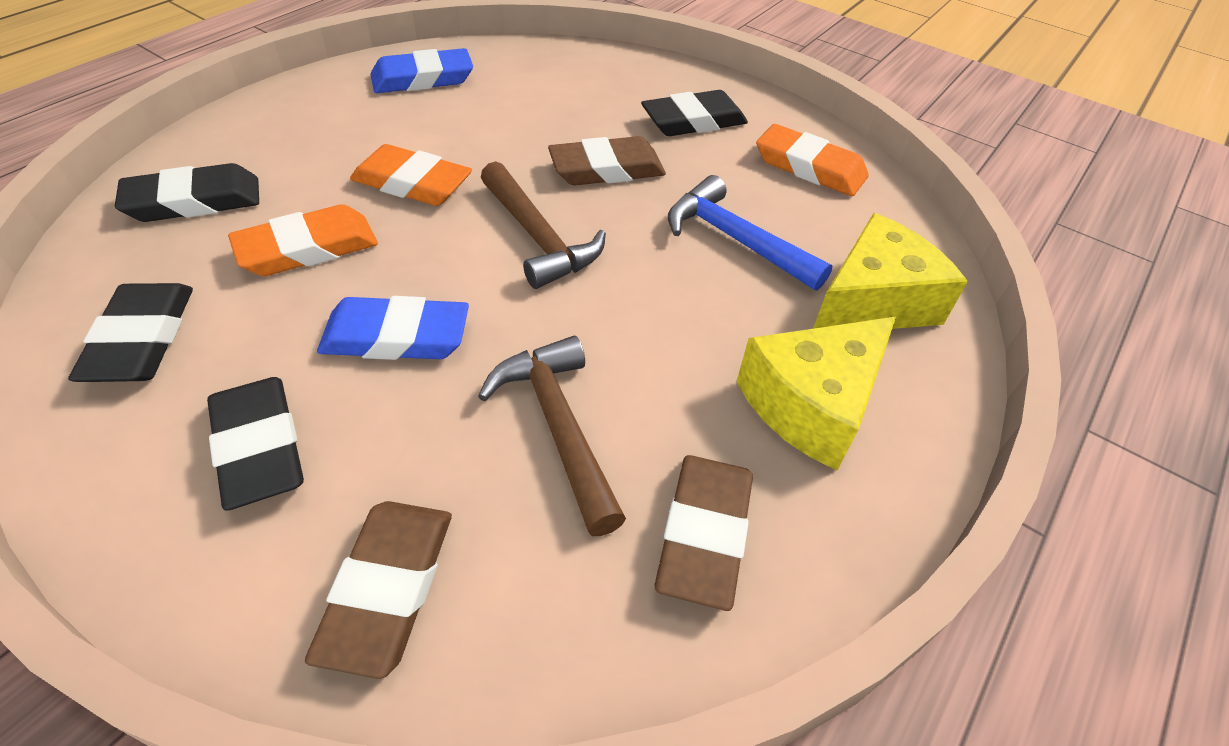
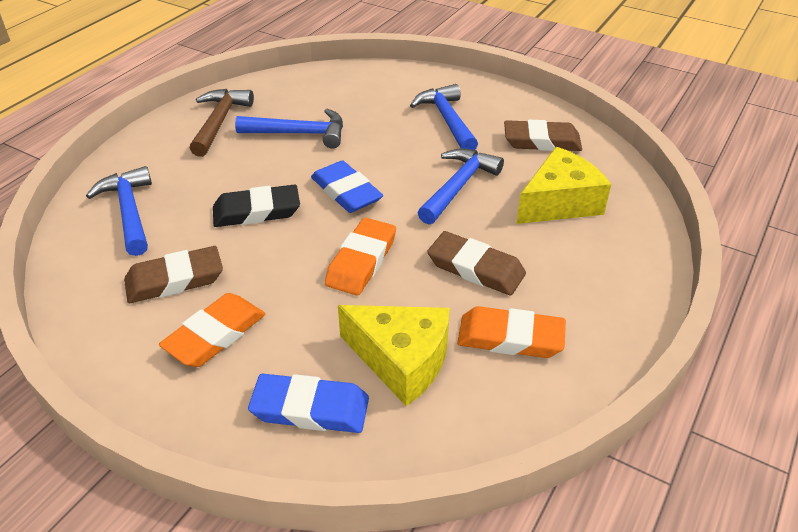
black eraser: [68,283,193,382] [115,163,259,222] [207,377,304,511] [641,90,748,136] = 4 -> [213,184,300,227] = 1
blue hammer: [668,175,833,290] = 1 -> [86,166,152,256] [235,109,343,149] [410,84,478,150] [418,149,504,224] = 4
brown hammer: [478,336,626,536] [481,161,606,289] = 2 -> [189,89,254,157] = 1

